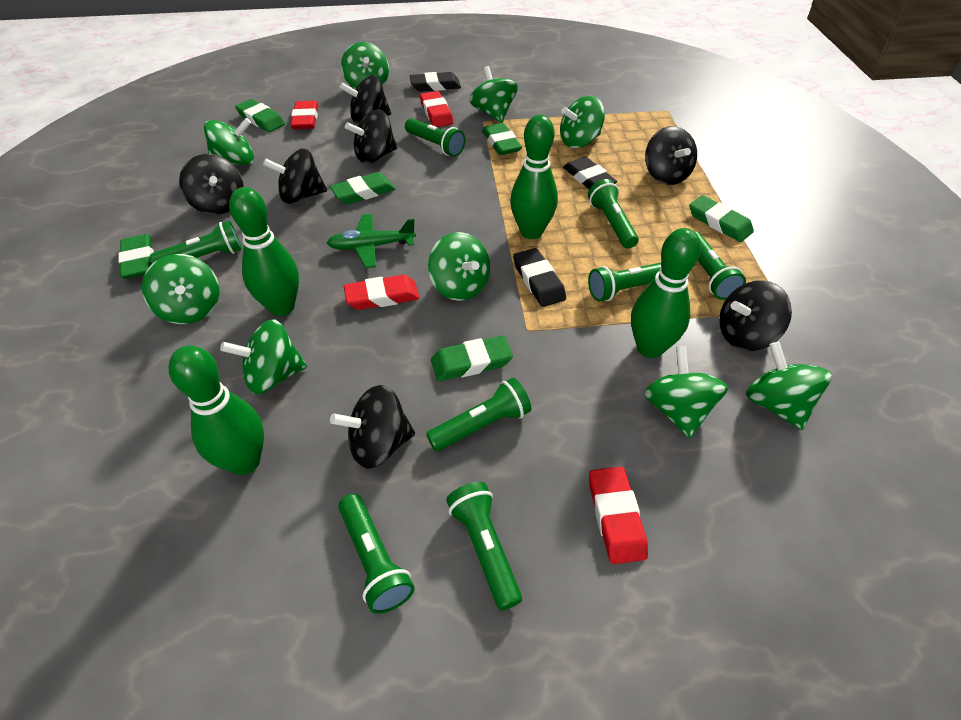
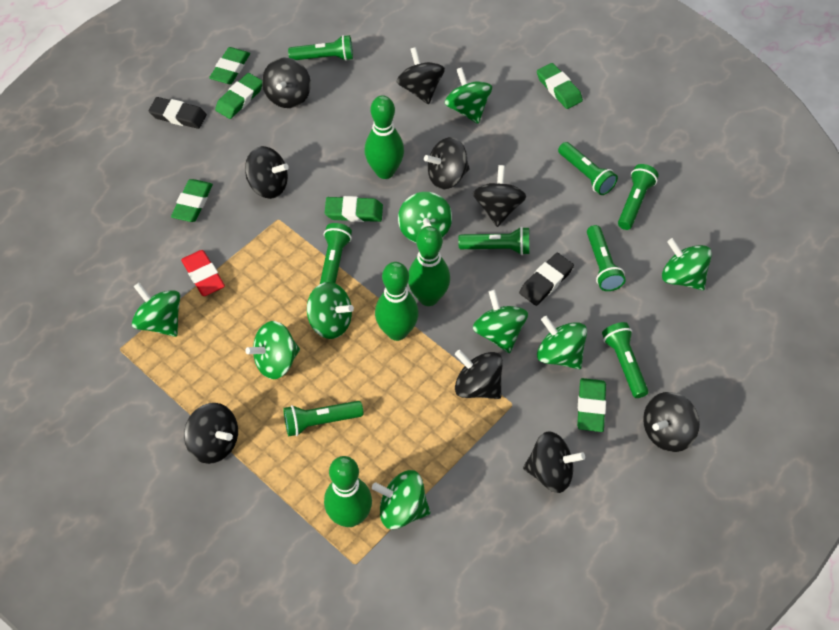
black eraser: [410,72,461,91] [513,248,566,307] [563,157,617,189] = 3 -> [149,97,207,129] [519,253,574,306] = 2
black spinning top: [179,154,244,215] [263,148,327,204] [330,385,415,469] [339,75,391,124] [345,109,397,164] [645,126,697,185] [719,280,792,351] = 7 -> [184,403,238,464] [245,146,289,199] [262,58,311,108] [397,47,445,104] [424,137,470,189] [455,350,503,399] [473,165,526,227] [523,431,585,493] [643,392,700,452] = 9
green plane: [327,214,416,268] = 1 -> none = 0
red eraser: [290,101,319,129] [344,275,419,310] [420,91,454,127] [589,467,648,564] = 4 -> [181,250,225,296] = 1

